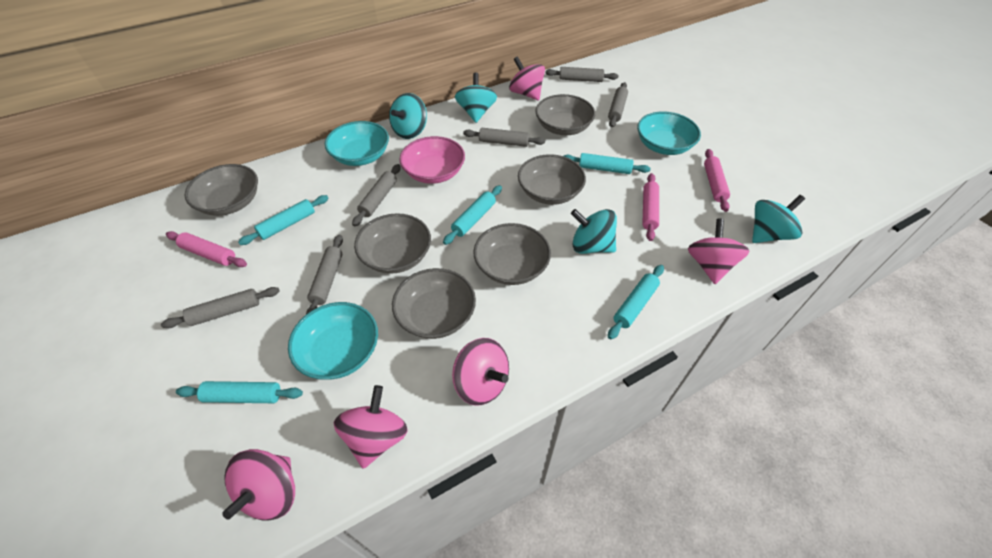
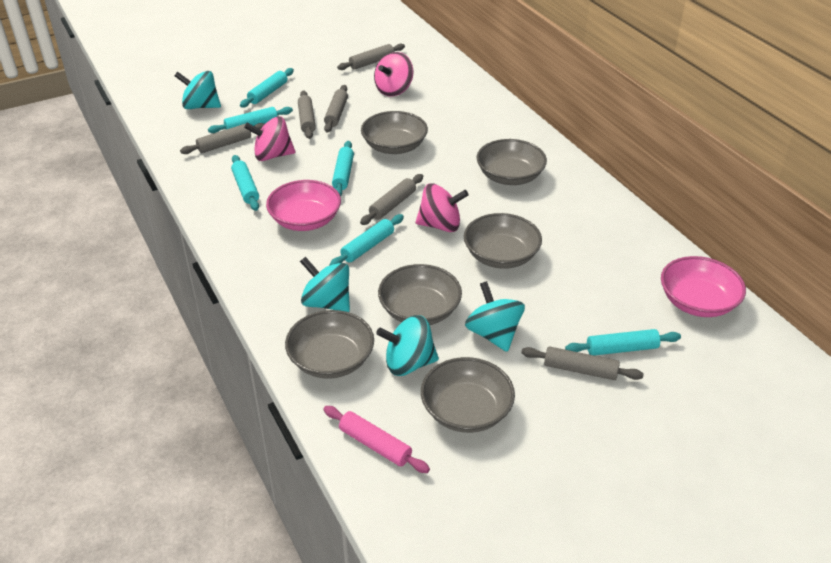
pink bowl: [399,136,465,184] = 1 -> [266,180,341,231] [661,256,746,317] = 2
pink rolling pin: [166,231,247,267] [642,173,659,241] [704,149,730,212] = 3 -> [323,406,430,473] = 1
pink spinning top: [222,449,295,521] [334,385,407,469] [452,338,509,406] [509,56,545,101] [688,219,750,284] = 5 -> [244,116,295,161] [374,52,414,96] [416,183,469,232] = 3
turquoise bowl: [288,302,378,380] [325,121,389,166] [637,111,701,155] = 3 -> none = 0
turquoise rolling pin: [176,381,303,403] [238,195,329,245] [443,185,502,245] [564,153,651,174] [608,265,664,339] = 5 -> [208,107,293,133] [231,155,259,211] [240,68,294,108] [329,214,404,266] [332,141,354,196] [565,329,681,356] = 6

